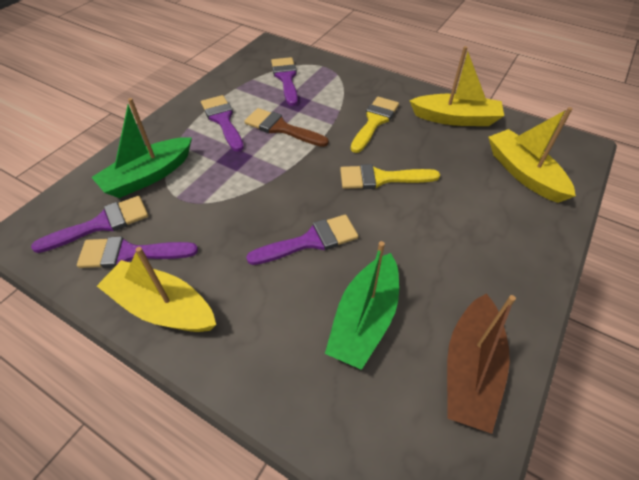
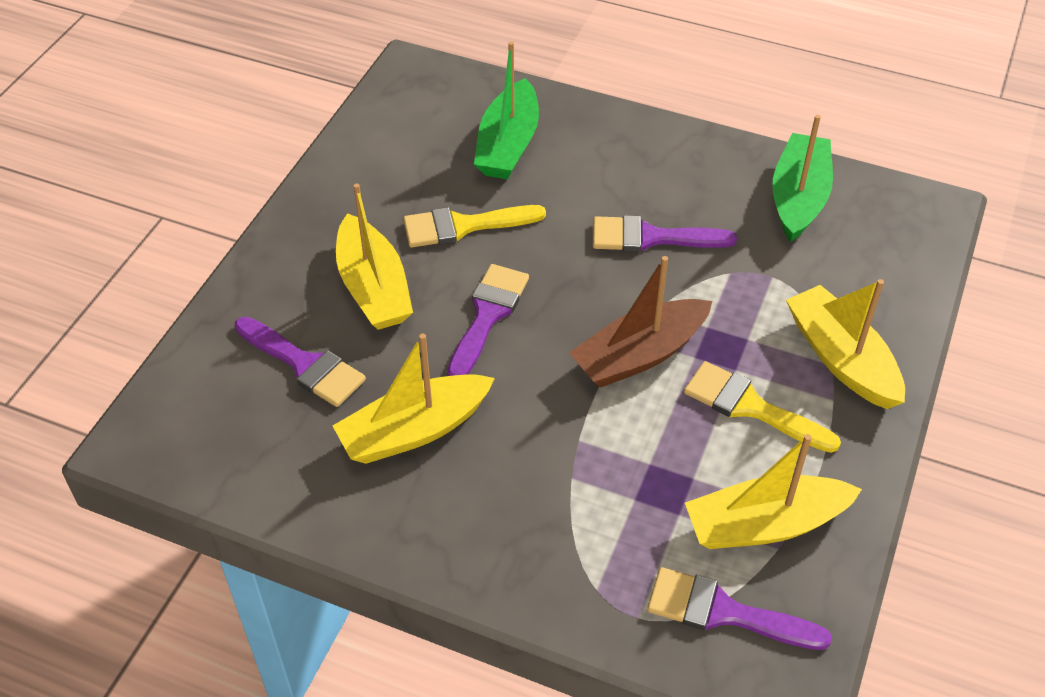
brown brush: [244,108,329,147] = 1 -> none = 0
purple brush: [31,196,148,253] [77,237,198,268] [201,95,244,152] [246,214,358,265] [271,57,298,106] = 5 -> [235,317,366,407] [447,264,529,376] [593,215,737,252] [647,567,832,650] = 4
yellow boat: [97,247,216,332] [409,46,504,126] [488,107,576,203] = 3 -> [333,333,495,464] [336,183,413,330] [685,434,862,549] [786,279,905,409] = 4

